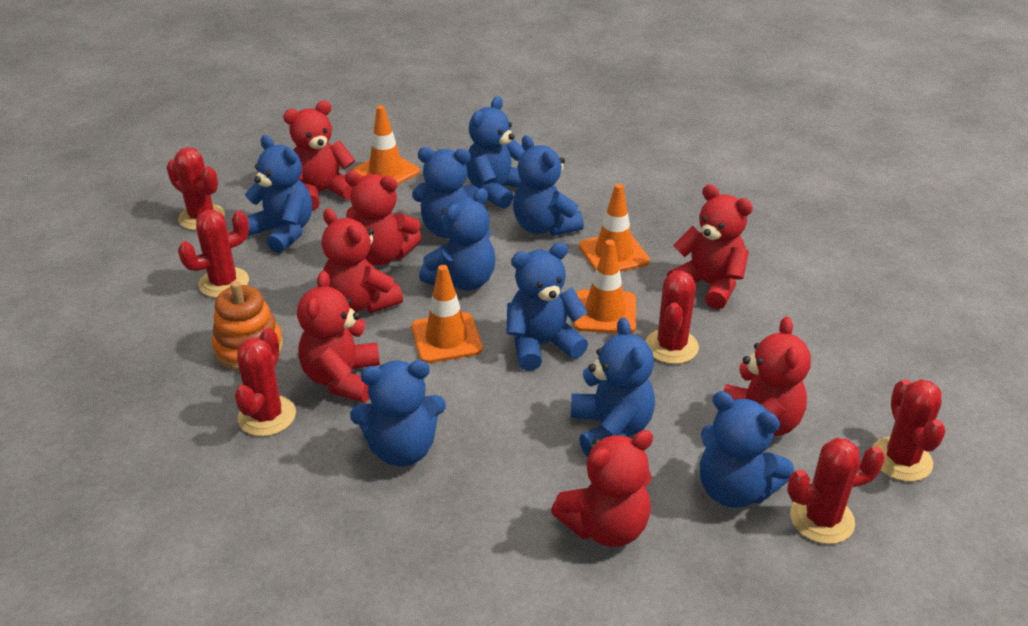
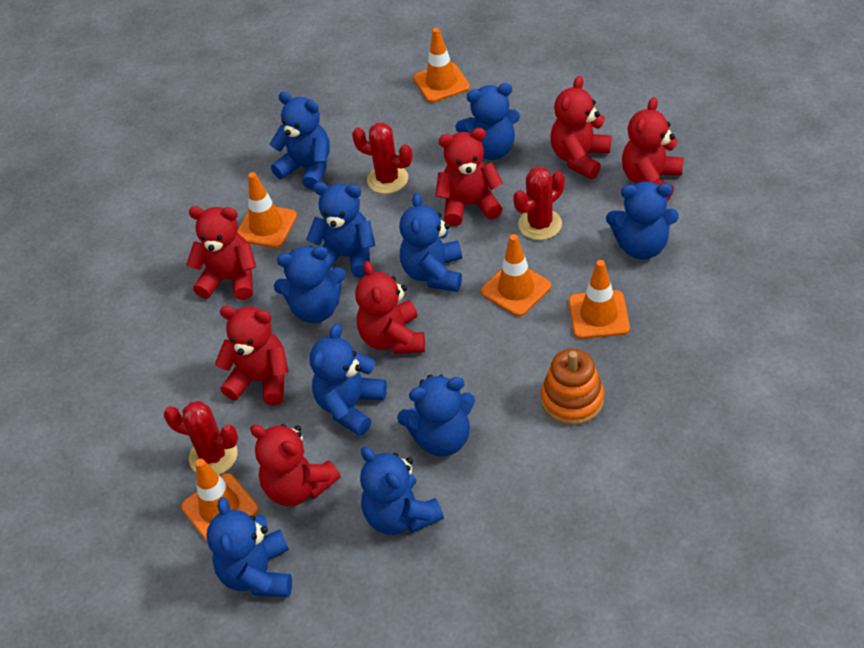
blue teddy bear: [245,135,312,253] [350,360,446,466] [412,147,479,238] [419,188,495,291] [466,96,525,209] [506,242,588,371] [513,135,584,236] [571,317,655,457] [700,391,794,508] = 9 -> [206,497,292,597] [270,92,330,189] [274,246,346,323] [306,182,376,278] [310,324,387,436] [360,447,444,535] [397,375,475,457] [399,193,462,292] [455,83,520,160] [606,182,679,260] = 10
orange traffic cone: [353,105,420,185] [411,265,483,363] [573,240,636,333] [579,183,650,272] = 4 -> [181,459,259,542] [237,172,297,248] [413,28,470,103] [481,234,551,317] [569,260,630,339] = 5
red cactus: [166,147,225,230] [178,210,249,298] [235,328,296,436] [645,271,699,364] [787,438,885,544] [872,379,945,482] = 6 -> [164,401,238,475] [352,123,413,194] [513,166,565,240] = 3

